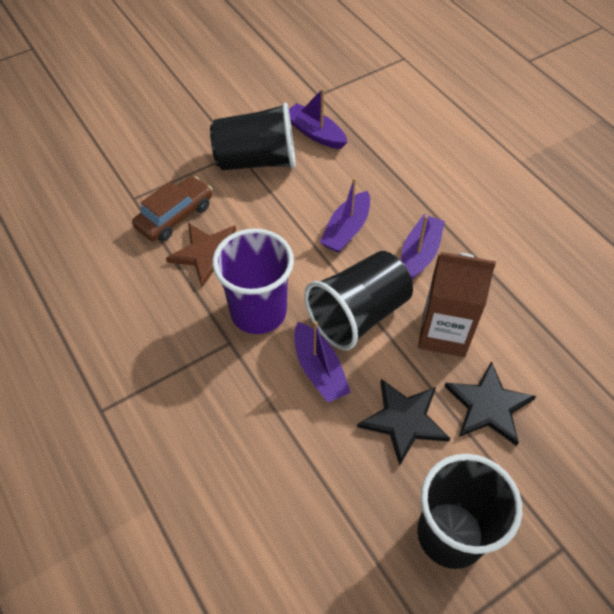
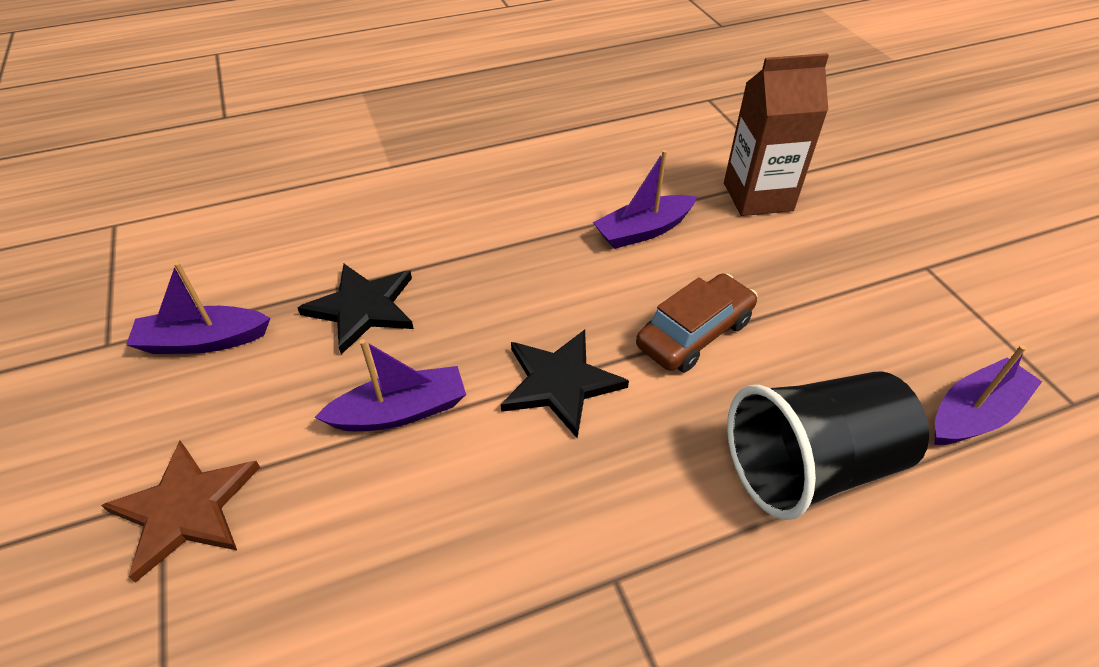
black cup: [210,102,296,170] [304,251,413,350] [417,454,522,569] = 3 -> [727,371,929,520] = 1
purple cup: [212,228,294,334] = 1 -> none = 0

